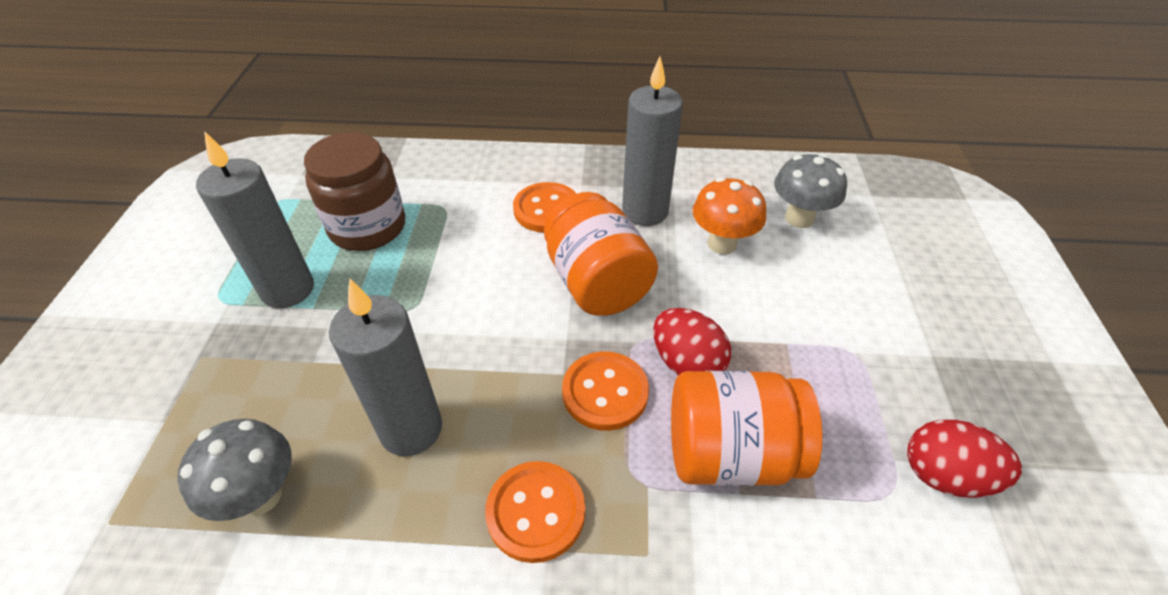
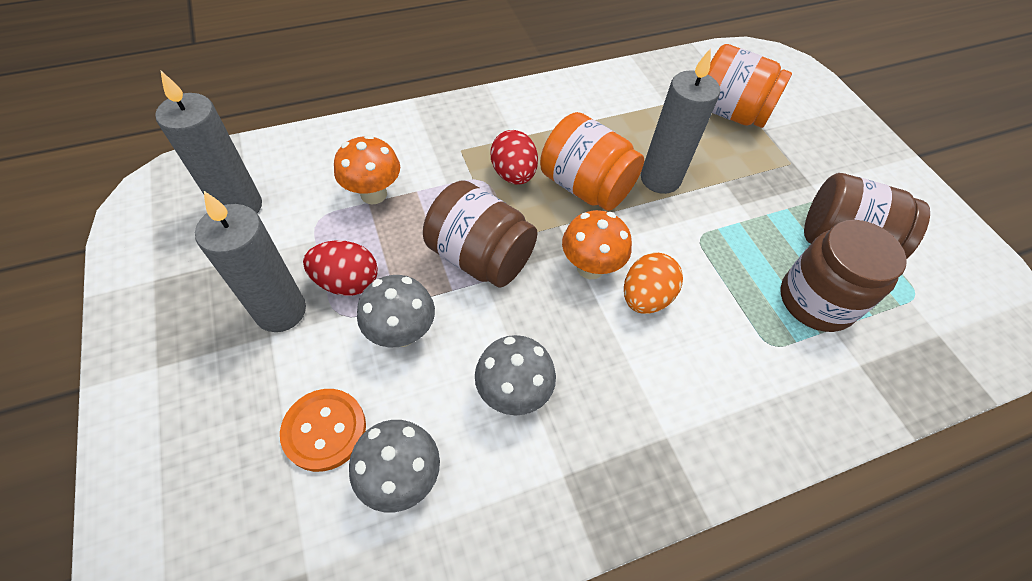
brown jar: [304,132,405,251] = 1 -> [423,180,538,288] [781,220,907,332] [804,173,930,258] = 3
grey mushroom: [177,419,292,521] [774,154,847,228] = 2 -> [349,420,440,513] [357,275,435,347] [475,335,556,415] = 3
orange button: [485,461,585,563] [513,182,577,233] [562,351,649,431] = 3 -> [280,389,366,472] = 1
orange egg: none = 0 -> [624,253,683,314] = 1
orange mushroom: [693,177,766,254] = 1 -> [334,135,400,205] [562,210,632,279] = 2

